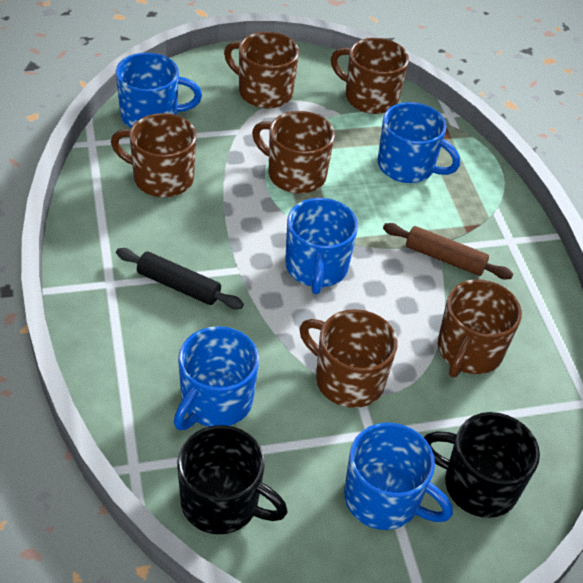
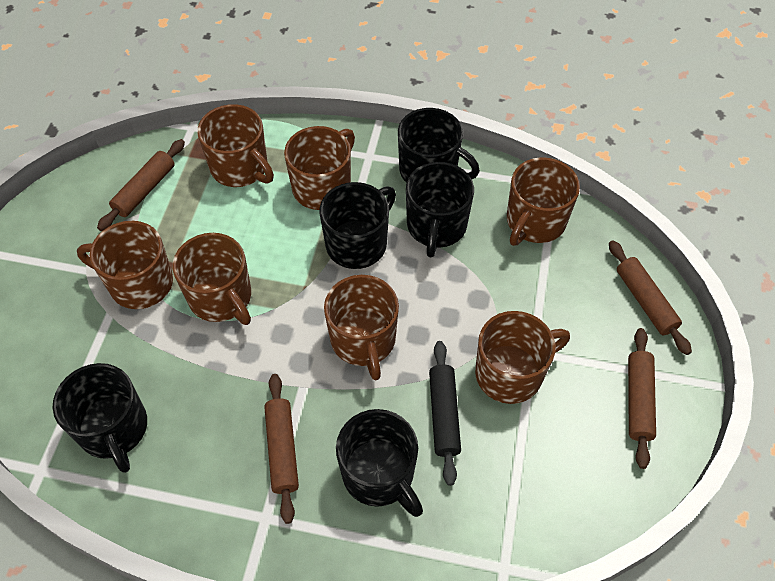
black mug: [177,425,288,534] [424,412,540,518] = 2 -> [53,363,147,473] [320,182,396,269] [336,409,423,517] [398,108,480,183] [406,162,474,258] = 5
blue mug: [115,53,202,128] [174,326,259,430] [285,198,358,294] [344,423,453,530] [378,102,460,183] = 5 -> none = 0
brown mug: [111,113,197,197] [224,32,299,109] [252,111,335,194] [299,309,398,408] [331,38,409,114] [438,279,522,377] = 6 -> [77,221,173,309] [173,233,251,325] [197,104,274,187] [284,126,355,210] [324,275,399,380] [475,311,570,404] [507,157,580,246] = 7
brown rolling pin: [383,223,513,279] = 1 -> [97,139,185,231] [264,374,299,524] [609,240,692,355] [628,328,656,469] = 4

